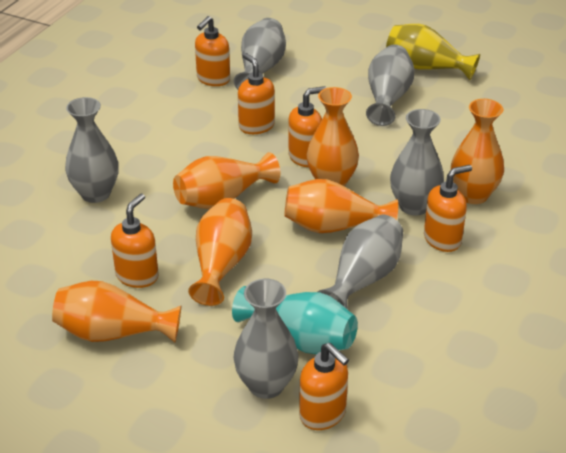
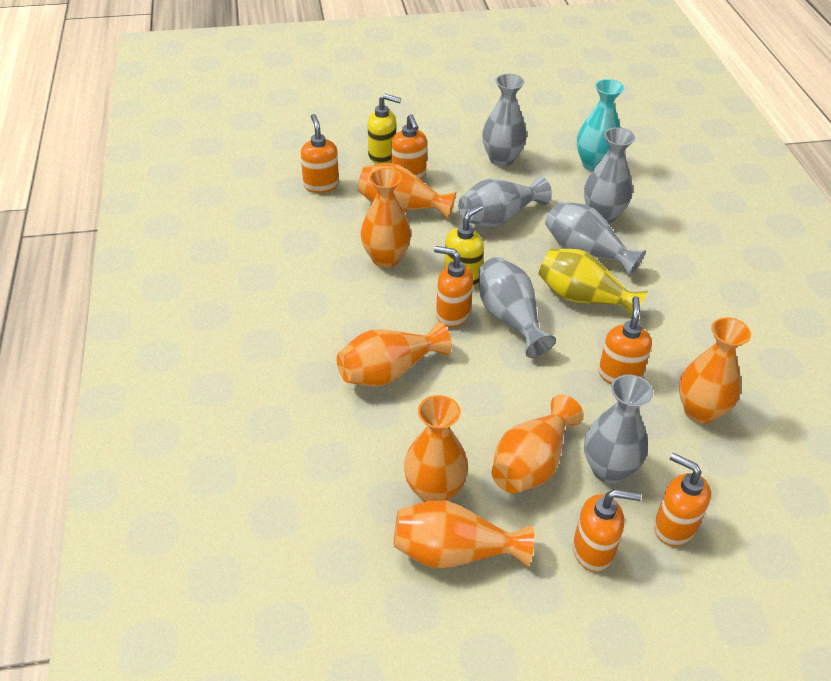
orange vase: [52,281,181,343] [173,152,280,209] [188,198,252,306] [284,179,398,233] [307,87,359,187] [451,99,504,204] = 6 -> [337,322,452,387] [357,163,456,220] [361,168,411,268] [394,500,534,569] [404,395,468,502] [492,394,584,494] [679,317,751,424] = 7
yellow soap dispenser: none = 0 -> [368,94,401,164] [444,205,484,287] = 2

